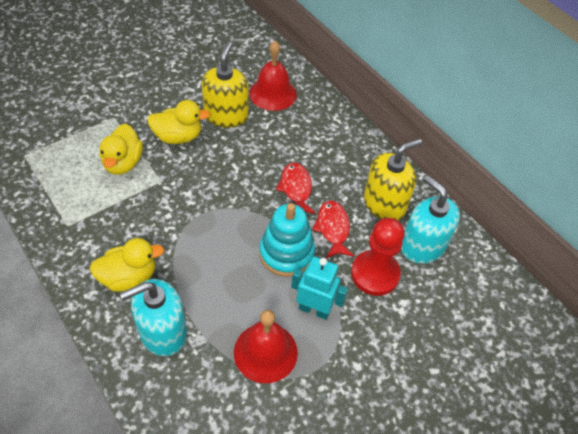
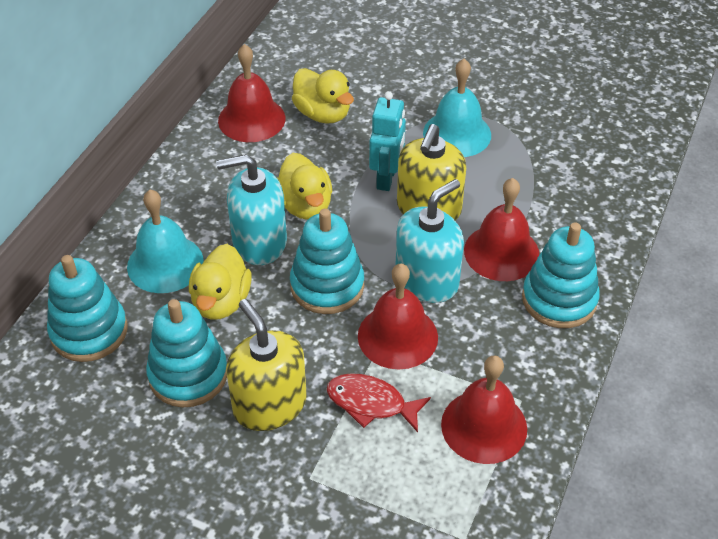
red bell: [234,310,298,383] [249,41,297,111] = 2 -> [218,44,285,142] [358,263,438,369] [441,355,527,464] [464,178,539,281] = 4
red fish: [276,162,316,214] [312,200,354,258] = 2 -> [327,373,431,432] = 1
red pawn: [351,218,404,296] = 1 -> none = 0
turquoise bell: none = 0 -> [127,189,204,293] [423,59,491,157] = 2
turquoise stacking toy: [259,203,315,277] = 1 -> [47,255,128,362] [146,299,227,407] [290,209,364,314] [522,222,600,328] = 4

